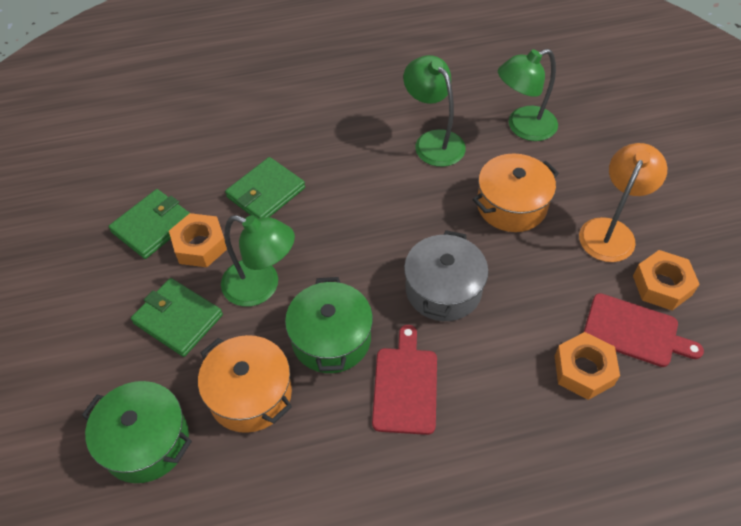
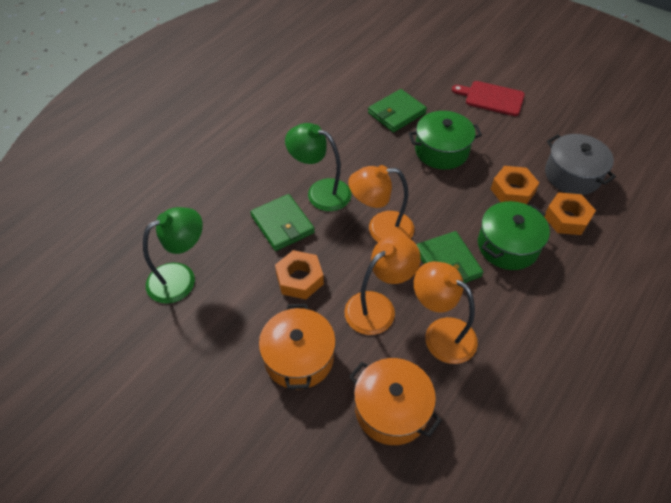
green lamp: [221,215,295,307] [403,55,466,167] [498,49,558,141] = 3 -> [143,207,203,304] [285,123,351,211] = 2
orange lamp: [579,143,667,262] = 1 -> [344,235,421,335] [348,165,414,242] [414,261,478,364] = 3
red cutting board: [372,325,437,435] [584,293,704,367] = 2 -> [452,81,525,116] = 1

